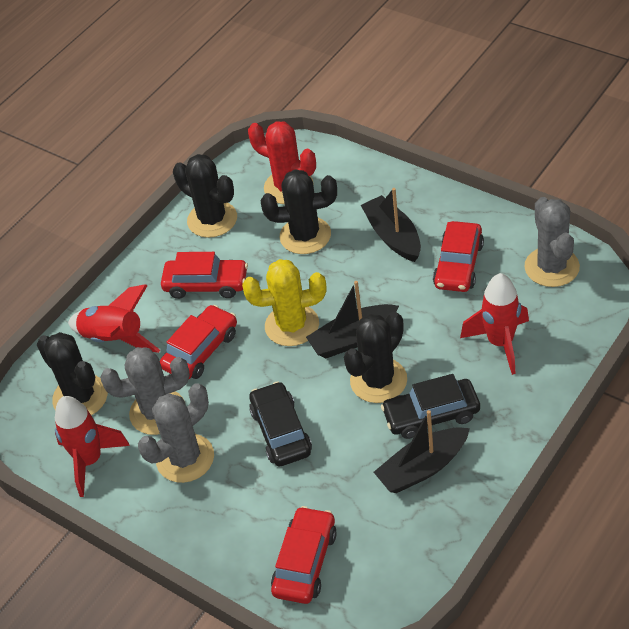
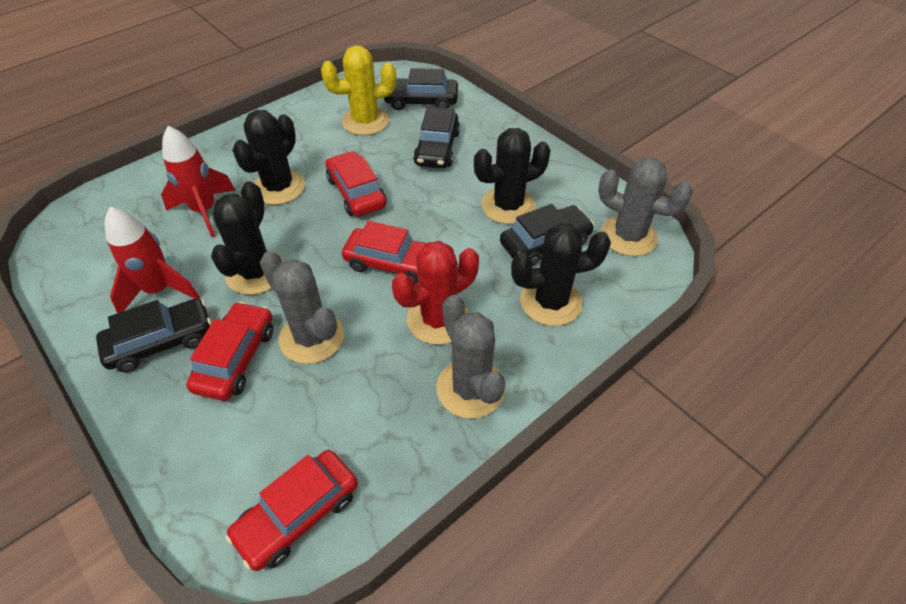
black boat: [306,281,399,358] [361,188,421,262] [374,410,470,493] = 3 -> none = 0
black car: [249,381,312,466] [381,374,480,439] = 2 -> [96,298,212,372] [384,68,458,110] [413,107,460,168] [500,204,594,266] = 4
red rocket: [55,396,130,497] [68,284,160,353] [460,273,529,375] = 3 -> [105,207,200,313] [161,126,235,237] = 2

